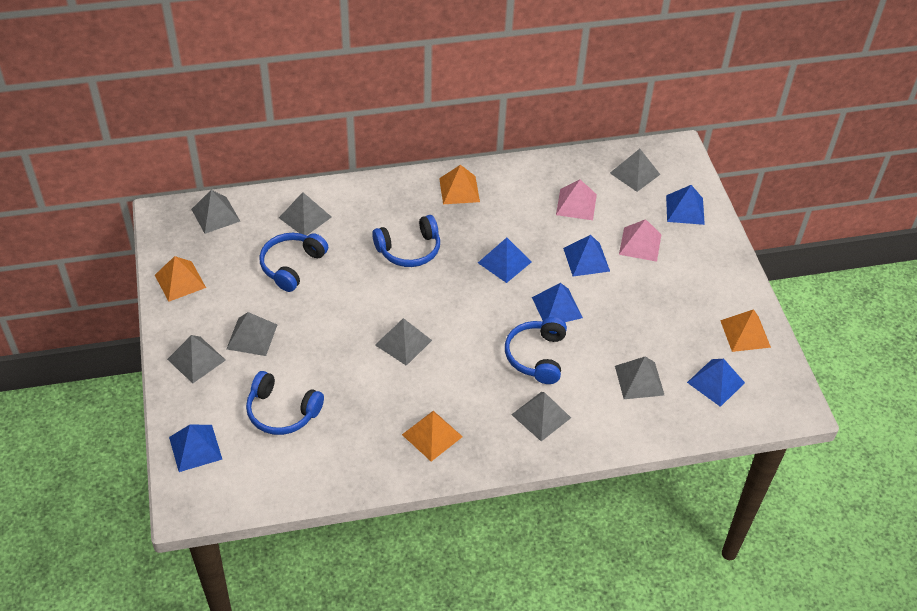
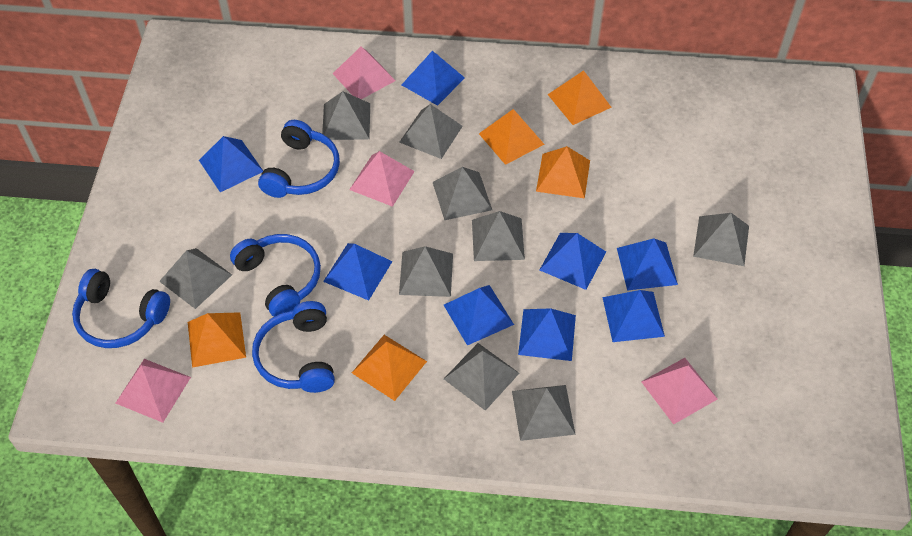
blue pyramid: [169,424,222,472] [478,238,531,283] [532,283,583,322] [563,235,610,276] [666,185,705,225] [687,359,745,407] = 6 -> [199,136,263,192] [323,243,393,301] [402,51,465,106] [444,285,514,346] [518,308,576,361] [540,233,606,290] [602,290,665,342] [617,238,678,291] = 8
grey pyramid: [167,335,226,383] [191,190,240,234] [226,312,277,356] [279,192,332,235] [375,318,432,366] [511,392,571,441] [610,149,660,192] [615,357,664,399] = 8 -> [159,248,232,309] [322,91,370,140] [399,104,463,159] [399,246,453,297] [433,167,492,220] [444,343,519,411] [472,211,525,261] [512,385,576,441] [693,213,749,266] = 9
orange pyramid: [155,256,206,302] [402,411,463,462] [439,165,480,204] [720,309,771,352] = 4 -> [188,312,246,368] [352,335,427,401] [479,109,544,165] [536,146,590,199] [548,70,612,125] = 5
pink pyramid: [556,180,597,220] [619,219,662,262] = 2 -> [116,359,191,423] [332,47,396,99] [349,151,415,207] [641,358,718,425] = 4

